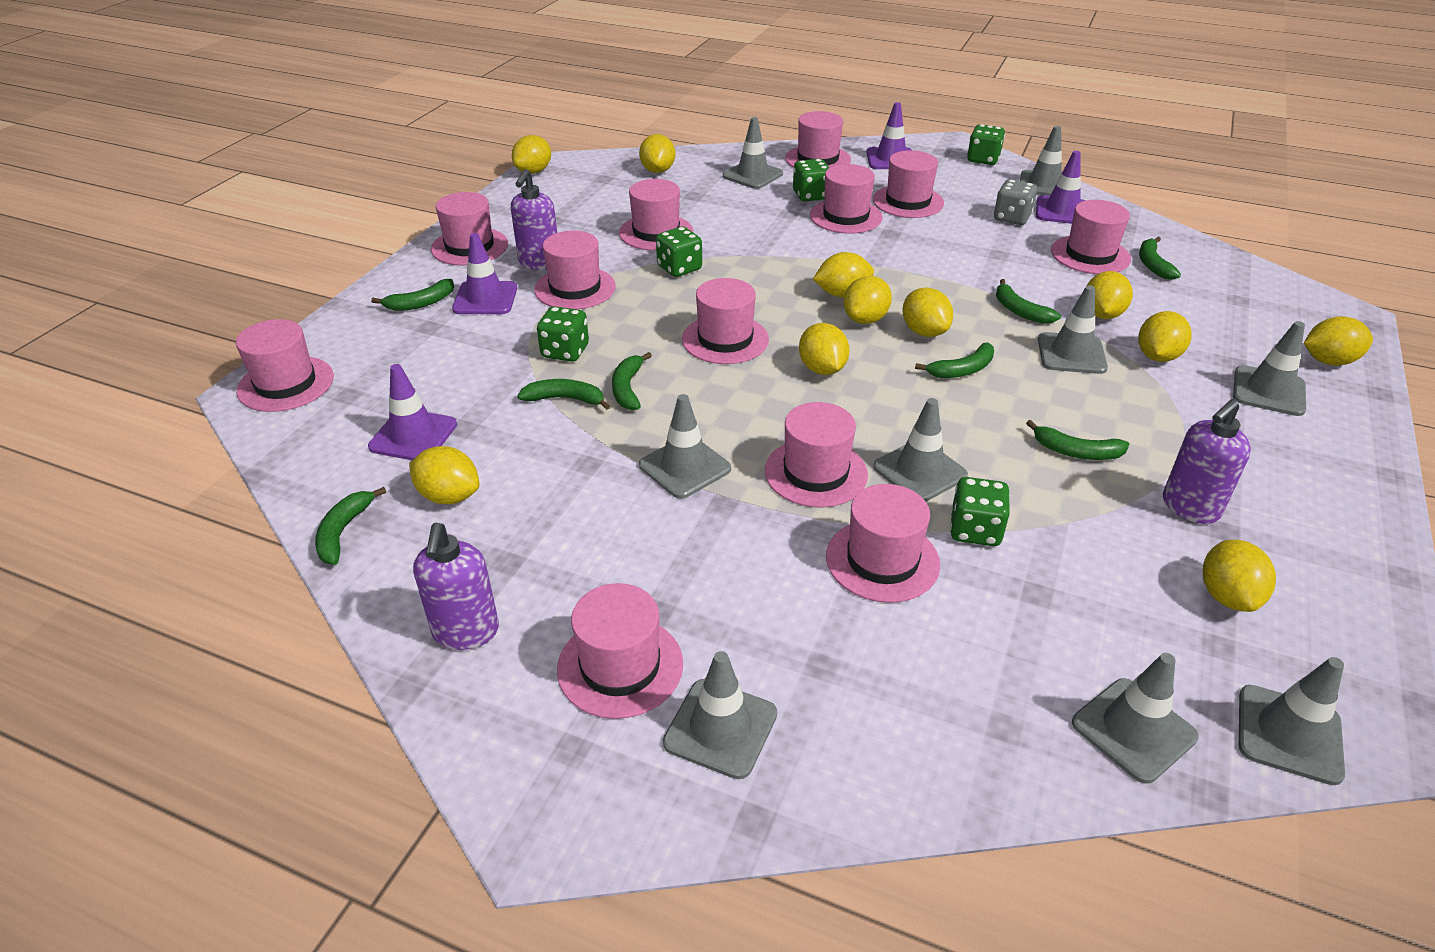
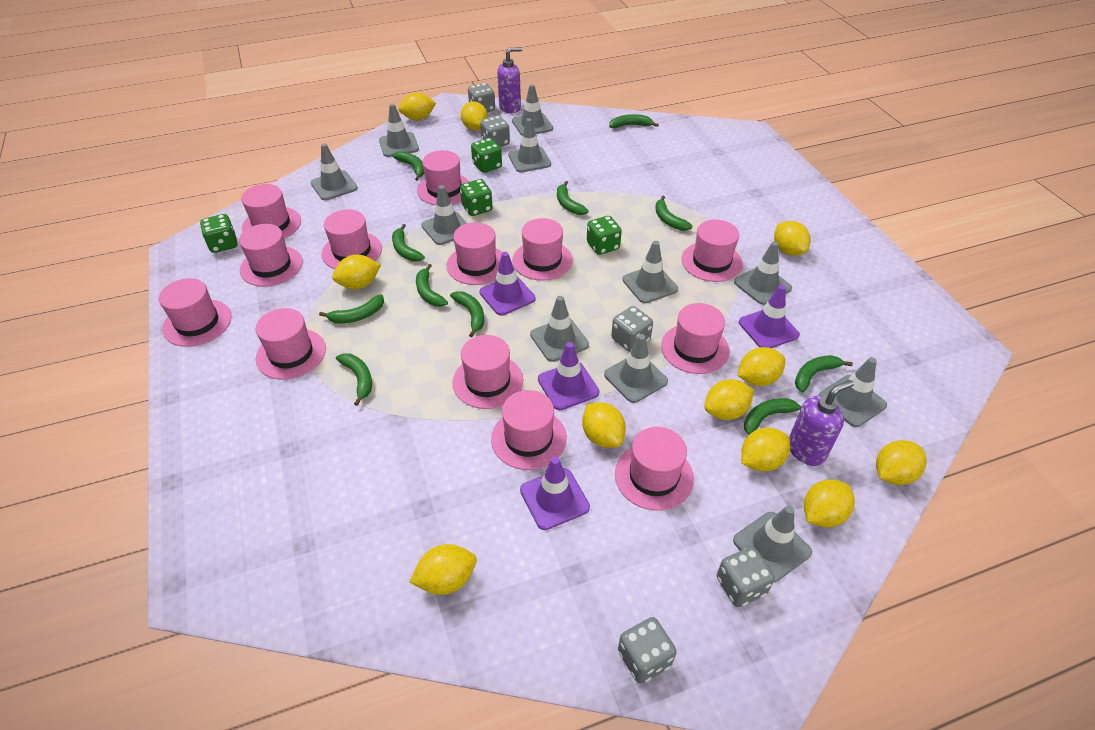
green banana: [315,487,386,565] [371,279,454,311] [517,379,610,410] [612,352,652,410] [915,342,994,378] [996,279,1061,324] [1026,420,1129,460] [1139,237,1181,280] = 8 -> [319,294,384,323] [336,353,372,406] [392,151,424,181] [392,224,425,261] [416,264,448,307] [450,291,484,337] [557,181,589,215] [609,114,659,128] [655,196,692,231] [744,398,802,435] [795,355,853,393] = 11
green dice: [537,306,589,362] [656,227,702,277] [793,159,829,201] [950,477,1010,546] [967,124,1005,165] = 5 -> [200,214,237,253] [460,179,493,216] [471,138,502,173] [587,216,622,255] = 4
grey dice: [994,179,1037,225] = 1 -> [468,83,495,112] [480,116,510,147] [611,306,653,352] [618,617,677,684] [717,547,775,607] = 5
grey traffic cone: [639,394,731,499] [663,651,777,779] [723,117,783,189] [873,398,968,502] [1020,126,1062,196] [1038,285,1108,374] [1072,653,1199,784] [1233,321,1306,416] [1239,657,1345,785] = 9 -> [311,144,358,200] [379,104,419,157] [421,185,467,245] [508,118,551,172] [512,84,553,135] [530,296,589,362] [604,334,668,403] [622,241,678,303] [733,505,812,582] [734,241,792,305] [819,357,887,427] = 11
pink hat: [236,319,334,412] [431,192,508,265] [534,230,616,309] [557,583,683,719] [619,179,693,250] [682,278,769,364] [765,402,868,508] [785,111,851,168] [810,164,883,234] [826,484,940,603] [873,150,944,218] [1051,200,1131,274] = 12 -> [159,278,232,347] [239,224,303,287] [241,184,301,239] [256,308,326,380] [321,209,382,269] [417,150,469,205] [447,222,503,285] [452,335,523,409] [491,390,567,470] [512,218,573,281] [615,427,694,511] [661,303,730,374] [681,219,743,282] = 13
purple soap dispenser: [413,523,499,650] [511,169,557,270] [1163,399,1251,524] = 3 -> [497,47,522,113] [789,380,854,466] = 2

